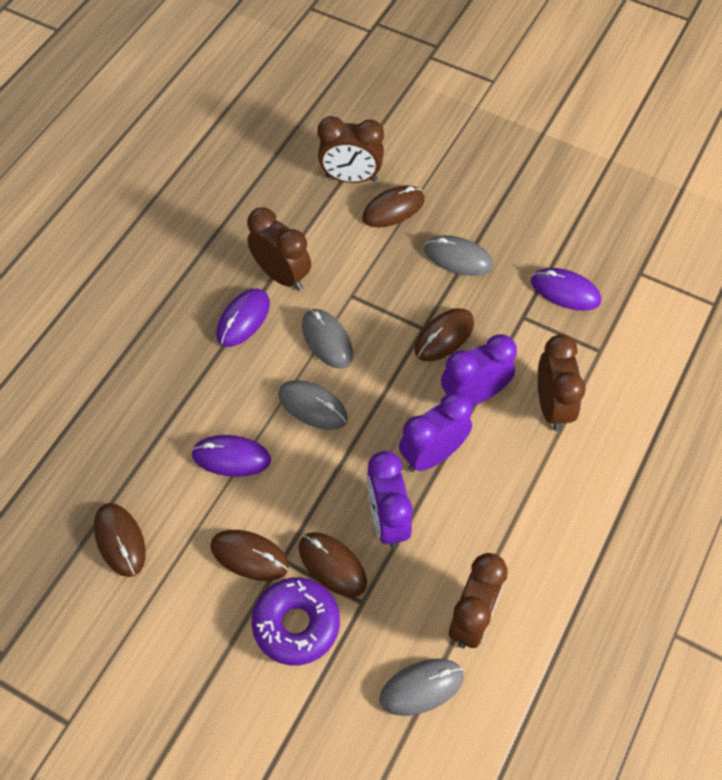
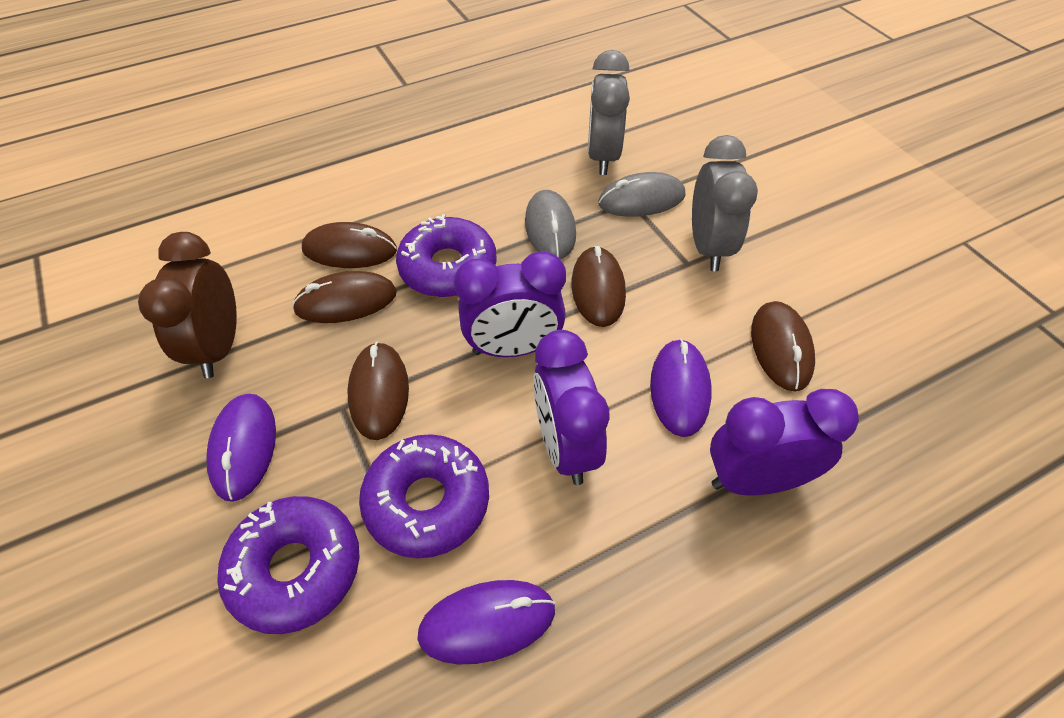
brown clock: [247,208,311,291] [318,116,384,183] [449,553,508,648] [538,334,586,431] = 4 -> [138,232,237,378] = 1
grey clock: none = 0 -> [588,50,630,175] [692,135,758,271] = 2
grey mouse: [278,380,348,430] [302,309,353,369] [379,659,464,716] [424,236,493,276] = 4 -> [525,190,576,259] [598,172,686,217] = 2
purple donut: [252,578,340,665] = 1 -> [217,496,360,634] [359,434,489,558] [396,214,497,298] = 3

